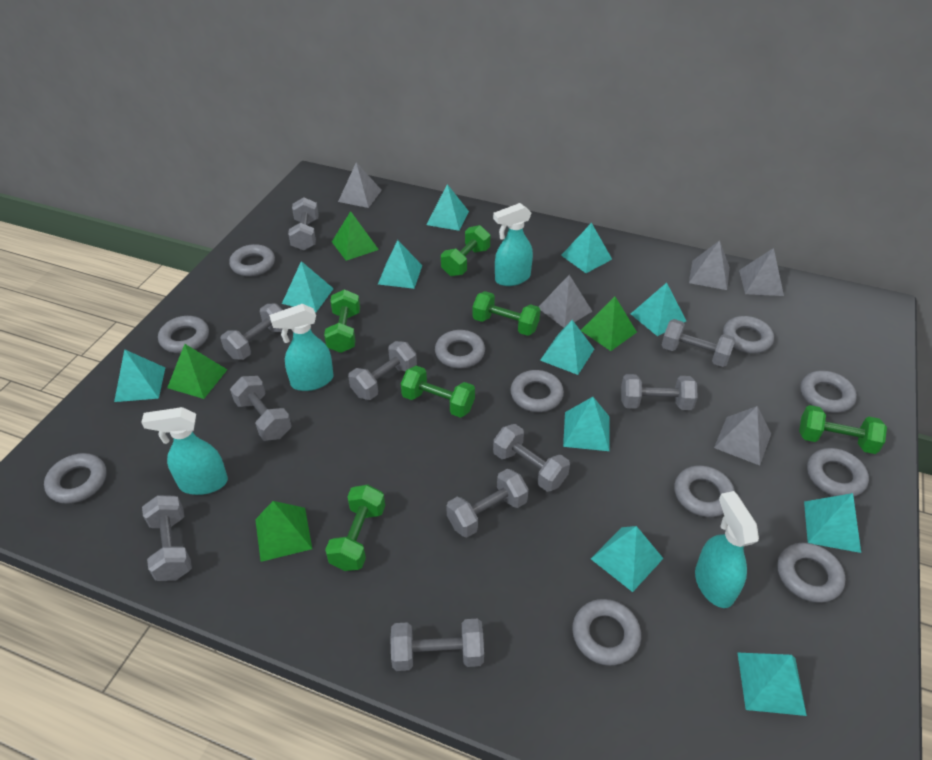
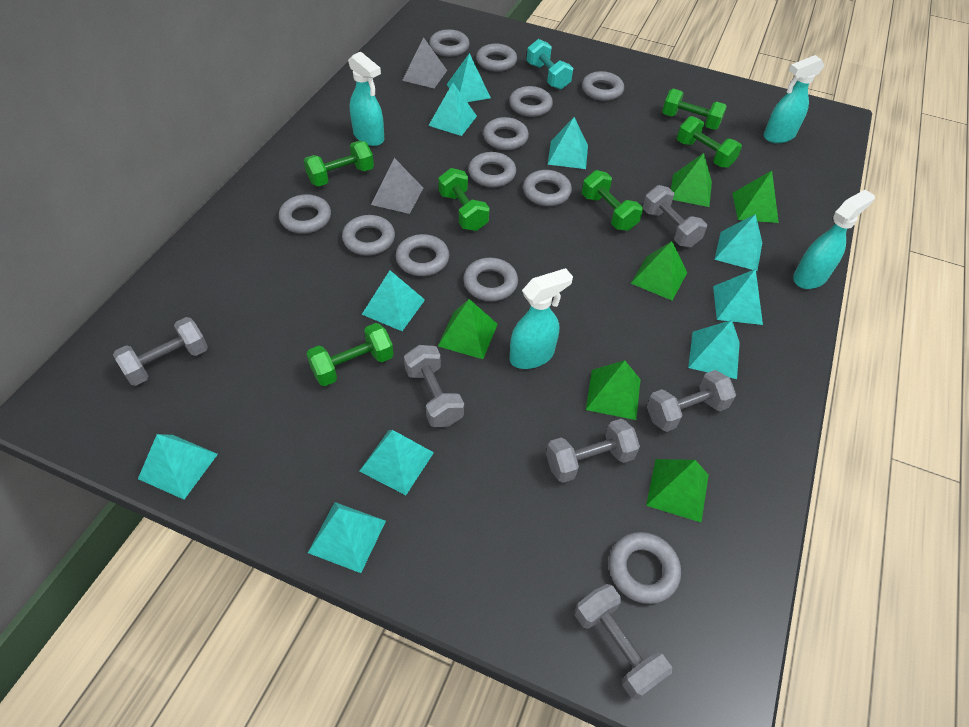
green pyramid: [167,344,227,399] [255,501,312,562] [332,211,379,261] [580,297,637,351] = 4 -> [438,299,498,359] [586,360,641,420] [631,241,687,300] [646,459,709,522] [671,153,712,207] [732,171,779,223] = 6
grey dumbbell: [142,495,192,581] [220,304,282,360] [230,376,291,441] [288,197,319,251] [348,341,417,400] [390,619,484,671] [446,469,529,538] [493,424,570,492] [621,374,698,410] [662,319,735,367] = 10 -> [113,317,208,386] [404,345,464,427] [546,419,640,483] [575,584,672,700] [643,185,707,247] [647,370,736,432] = 6
grey pyramid: [338,162,382,208] [539,275,593,328] [689,240,730,290] [714,406,771,466] [739,248,784,296] = 5 -> [371,158,423,214] [402,38,447,88] = 2
grey ring: [44,453,107,504] [158,316,209,353] [229,244,275,277] [435,330,485,369] [511,370,564,412] [572,599,641,666] [674,465,735,517] [723,316,774,354] [778,543,846,603] [800,371,857,413] [807,448,869,497] = 11 -> [279,194,331,234] [342,215,395,255] [396,234,449,276] [429,29,470,57] [463,258,518,301] [468,152,516,187] [476,43,517,72] [483,117,529,150] [509,86,553,117] [523,170,572,206] [582,71,624,101] [609,532,681,604] = 12
turquoise dumbbell: none = 0 -> [527,39,573,90] = 1
turquoise pyramid: [114,349,165,402] [282,261,334,312] [378,240,423,289] [427,184,469,231] [540,320,594,375] [561,223,612,273] [563,397,610,451] [591,526,664,592] [631,283,686,336] [737,652,807,716] [804,493,861,553] = 11 -> [138,434,218,499] [308,502,386,573] [359,430,434,495] [362,270,425,331] [428,83,477,136] [447,53,491,102] [548,117,588,169] [688,320,740,379] [713,269,763,325] [714,214,762,271] = 10

